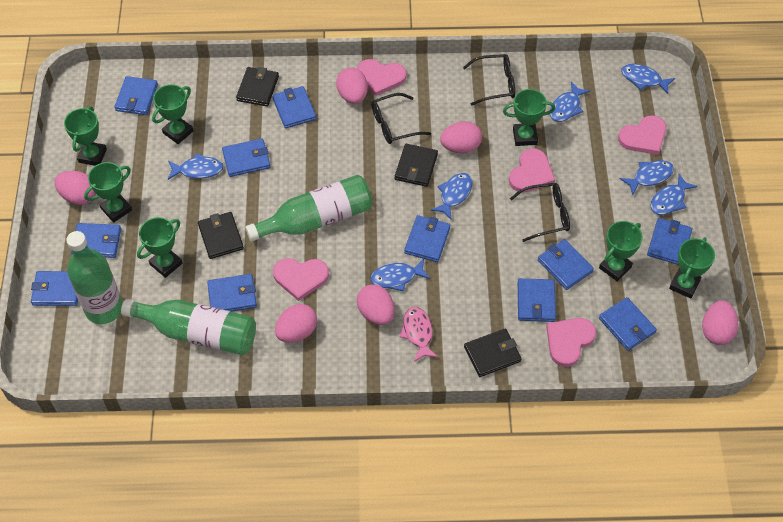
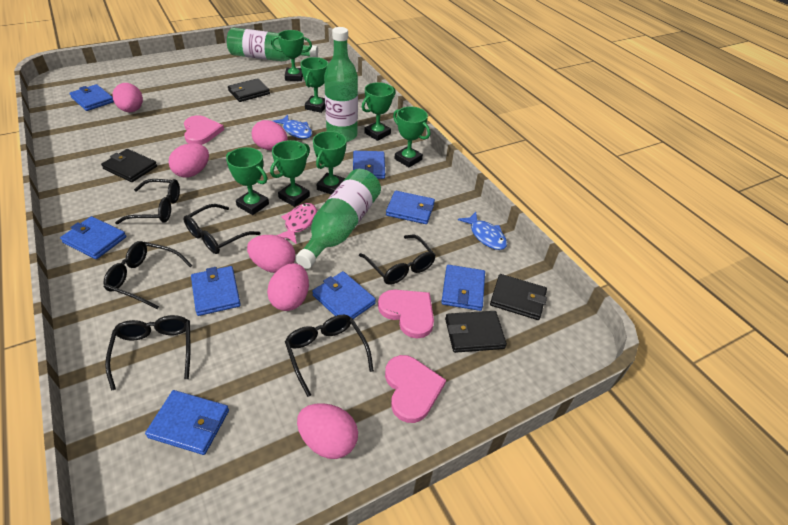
black glasses: [371,93,431,144] [463,54,515,106] [510,183,570,242] = 3 -> [104,241,192,309] [105,315,190,391] [115,179,180,224] [183,204,260,254] [285,315,374,397] [359,235,436,285] = 6
blue fish: [168,153,224,180] [370,259,430,292] [431,173,472,220] [550,81,590,122] [620,160,674,195] [621,64,675,94] [651,174,698,215] = 7 -> [273,115,312,139] [458,212,507,250] = 2
blue wallet: [31,271,78,306] [71,223,121,258] [114,76,158,115] [207,274,257,312] [222,138,271,177] [272,86,316,128] [404,215,451,262] [518,278,556,322] [538,239,594,290] [599,297,657,351] [647,218,692,265] = 11 -> [60,216,126,259] [69,84,114,111] [145,390,229,455] [191,266,241,316] [312,271,376,319] [353,151,385,179] [386,191,435,224] [441,265,485,311] = 8
pink heart: [273,258,329,301] [357,59,406,96] [509,148,555,193] [546,318,596,367] [618,115,667,155] = 5 -> [184,115,224,145] [378,290,434,338] [385,355,446,423] = 3

